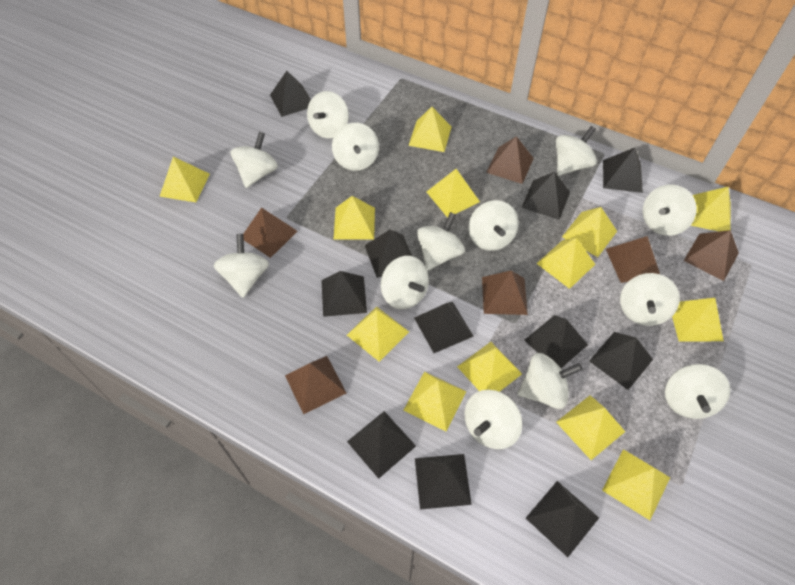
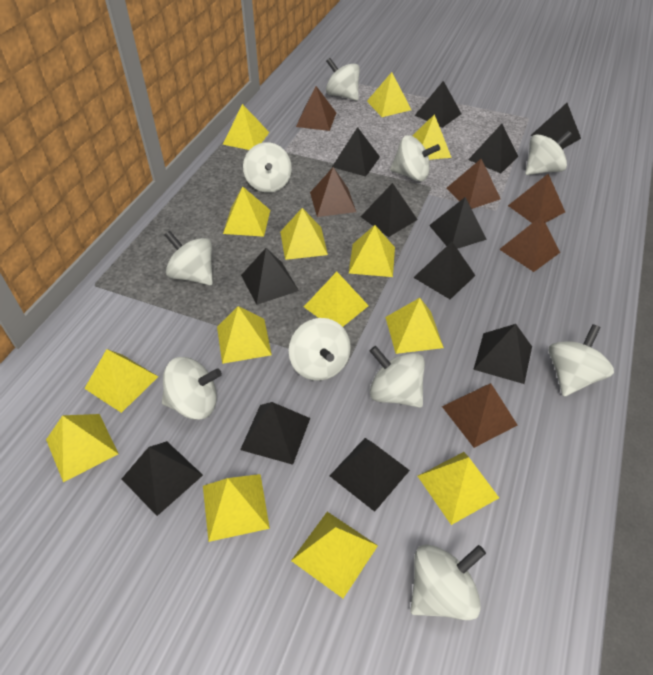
black pyramid: [270,71,311,117] [322,271,367,317] [347,411,416,479] [364,230,412,278] [414,302,474,353] [415,454,472,510] [521,171,570,220] [524,315,588,368] [526,481,599,557] [589,332,653,390] [603,148,643,193] = 11 -> [122,441,203,516] [240,402,310,465] [241,248,299,305] [330,438,410,512] [332,127,380,177] [360,183,418,237] [413,242,476,299] [414,81,461,128] [429,197,487,249] [468,124,518,173] [473,324,532,384] [531,103,581,149] = 12
white spinning top: [213,234,269,298] [230,132,278,188] [307,91,349,138] [332,123,379,171] [381,256,429,309] [417,212,465,271] [465,390,522,449] [469,200,519,251] [517,353,583,409] [556,126,597,176] [620,273,680,326] [643,185,697,236] [665,364,730,419] = 13 -> [162,357,222,420] [165,231,213,285] [243,142,292,193] [289,318,351,381] [326,58,360,101] [370,346,425,408] [390,135,440,181] [410,544,486,620] [525,131,572,175] [549,324,614,397] = 10
yellow pyramid: [159,157,210,202] [334,196,375,239] [347,306,409,362] [403,372,467,432] [408,107,452,152] [427,169,480,218] [457,342,522,392] [536,238,595,289] [556,395,625,460] [562,207,617,257] [602,449,670,520] [672,298,724,341] [690,187,731,231] = 13 -> [46,414,119,482] [84,349,158,413] [203,474,270,542] [217,306,272,364] [223,104,270,150] [223,186,270,237] [280,208,328,260] [291,512,378,598] [304,272,369,327] [349,225,395,277] [367,72,411,117] [385,298,444,354] [413,114,452,160] [418,452,499,525] = 14

